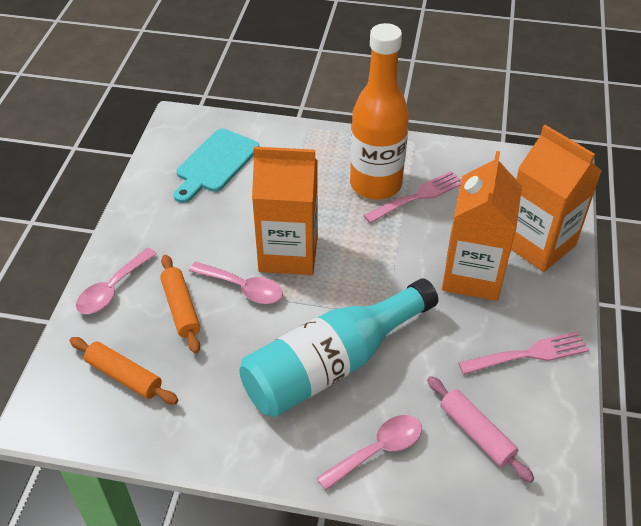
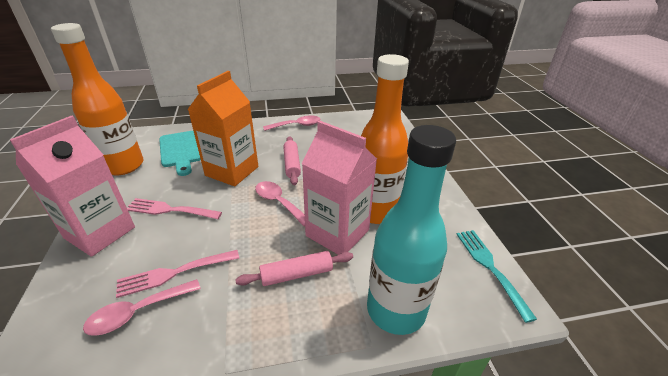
orange bottle: [350,23,409,200] = 1 -> [51,23,144,175] [361,54,409,224] = 2
orange carton: [252,146,318,275] [442,151,522,301] [511,125,602,272] = 3 -> [187,71,258,186] = 1
orange rolling pin: [69,337,178,404] [160,255,200,354] = 2 -> none = 0
pink carton: none = 0 -> [10,116,135,257] [302,120,377,255] = 2
pink rolling pin: [427,376,534,483] = 1 -> [235,251,353,286] [283,136,301,185] = 2
turquoise fork: none = 0 -> [456,230,537,323] = 1

